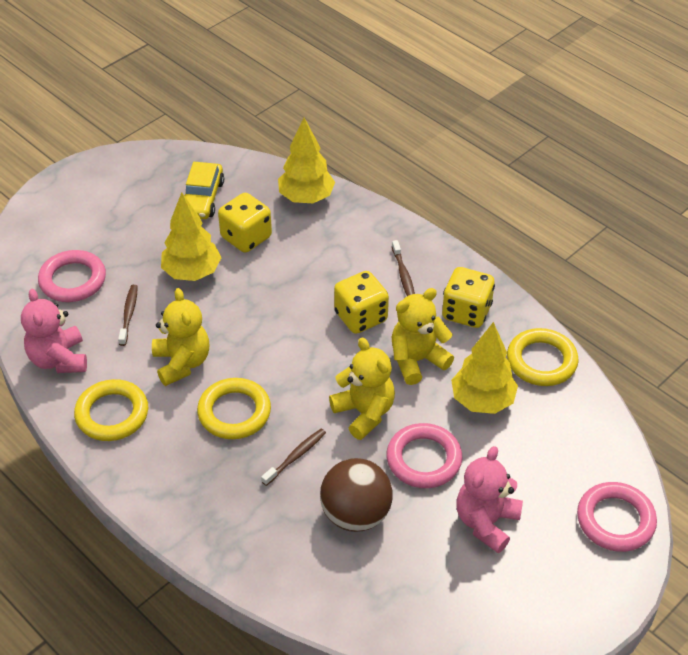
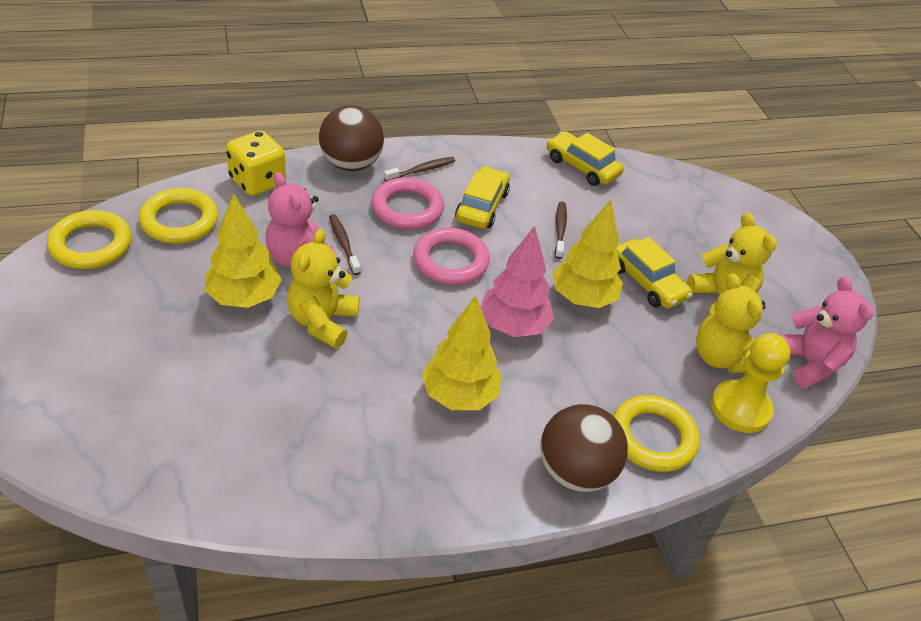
brown ball: [320,458,393,532] = 1 -> [319,105,384,171] [540,404,628,492] = 2
pink ring: [38,250,106,302] [387,423,462,488] [577,482,657,552] = 3 -> [371,177,444,230] [413,228,490,285] = 2
pink tree: none = 0 -> [480,226,554,337] = 1
yellow car: [185,162,224,219] = 1 -> [455,166,510,229] [547,131,624,186] [615,237,693,309] = 3
yellow dice: [218,193,272,253] [334,271,389,334] [442,267,495,328] = 3 -> [226,131,286,196] = 1
yellow pawn: none = 0 -> [711,333,791,433] = 1

